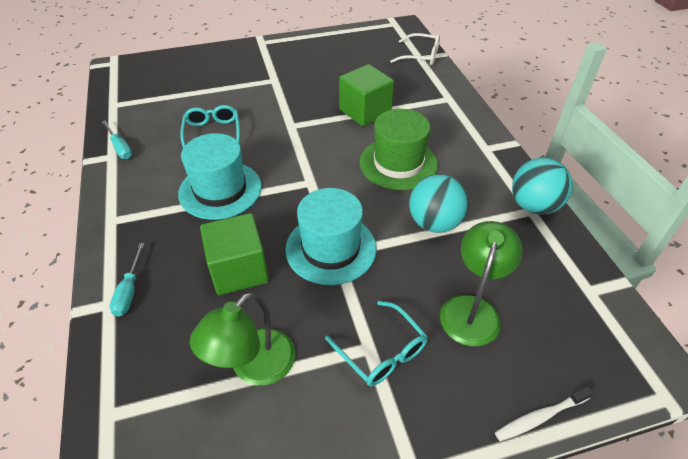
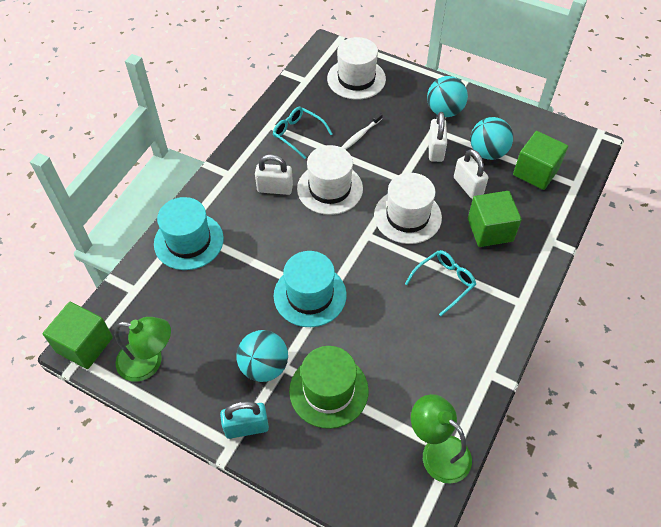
green cube: [200,213,269,295] [339,64,394,127] = 2 -> [43,302,113,369] [468,191,522,247] [513,131,568,190] = 3
turquoise ball: [409,174,469,233] [512,158,573,215] = 2 -> [236,330,288,382] [427,76,468,117] [470,117,513,160] = 3
turquoise padlock: none = 0 -> [220,401,269,439] = 1
turquoise screwdriver: [102,120,132,159] [110,243,145,317] = 2 -> none = 0
white glasses: [390,33,440,66] = 1 -> none = 0
white hat: none = 0 -> [297,145,363,215] [327,37,386,100] [374,173,442,244] = 3
white padlock: none = 0 -> [255,154,293,195] [428,112,447,162] [454,149,488,199] = 3

